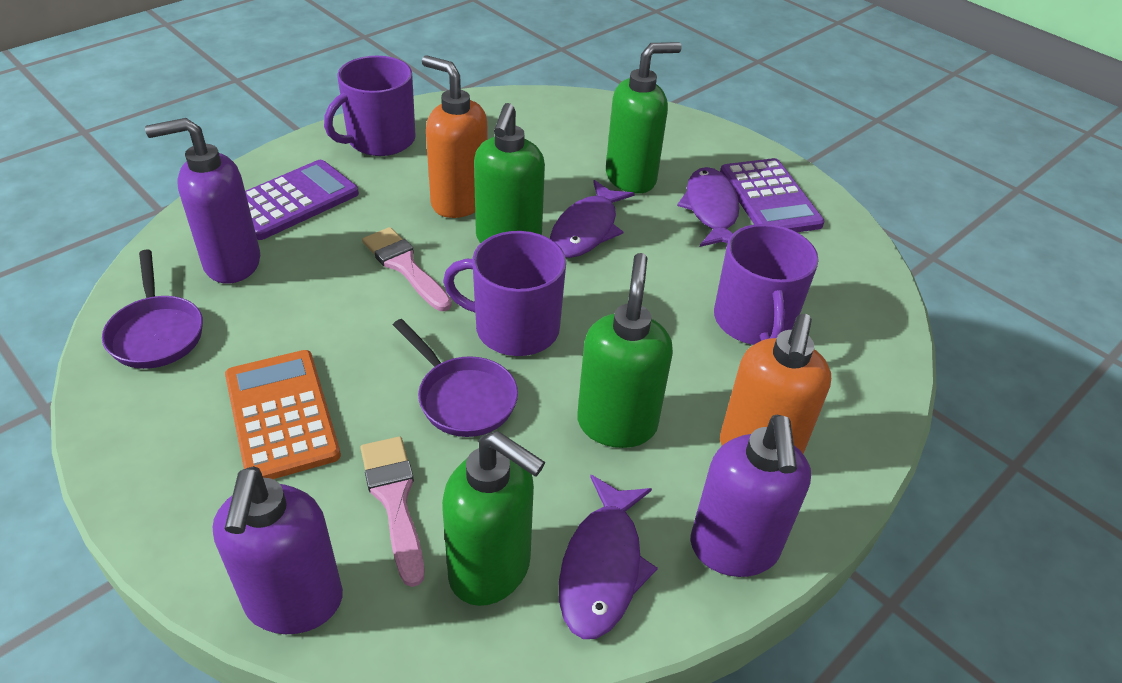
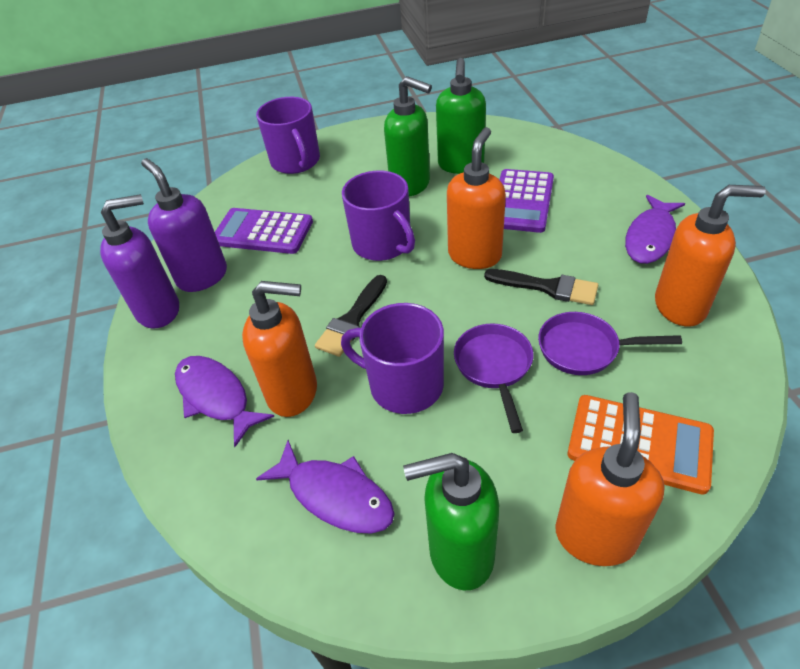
black brush: none = 0 -> [315,275,387,357] [484,269,598,305] = 2
green soap dispenser: [442,431,545,606] [474,103,545,243] [577,253,673,448] [606,42,682,194] = 4 -> [384,76,432,196] [403,453,499,590] [436,58,486,174] = 3
orange soap dispenser: [422,55,488,218] [720,314,831,454] = 2 -> [242,281,317,417] [447,127,506,269] [555,392,665,566] [655,185,766,327] = 4
pink brush: [361,436,424,587] [362,227,452,311] = 2 -> none = 0
purple soap dispenser: [145,118,260,283] [213,466,343,634] [690,415,811,577] = 3 -> [100,194,179,329] [141,158,227,292] = 2

